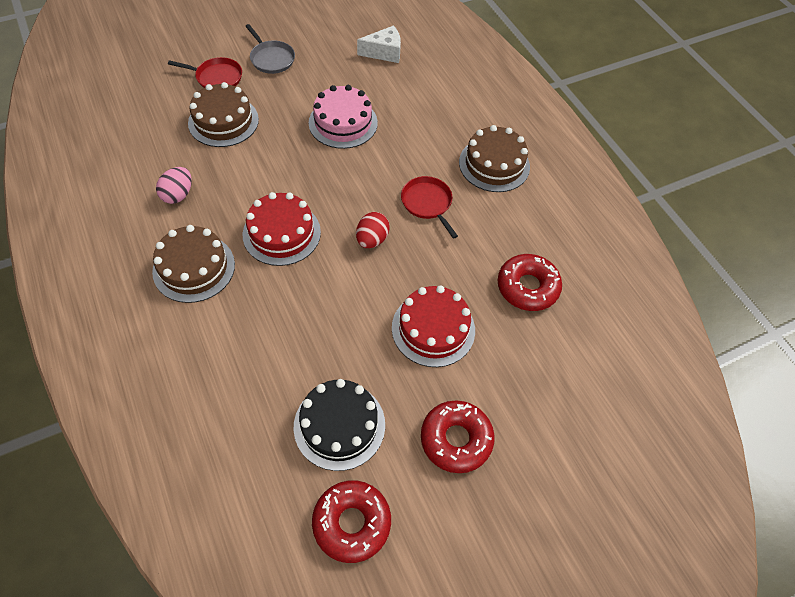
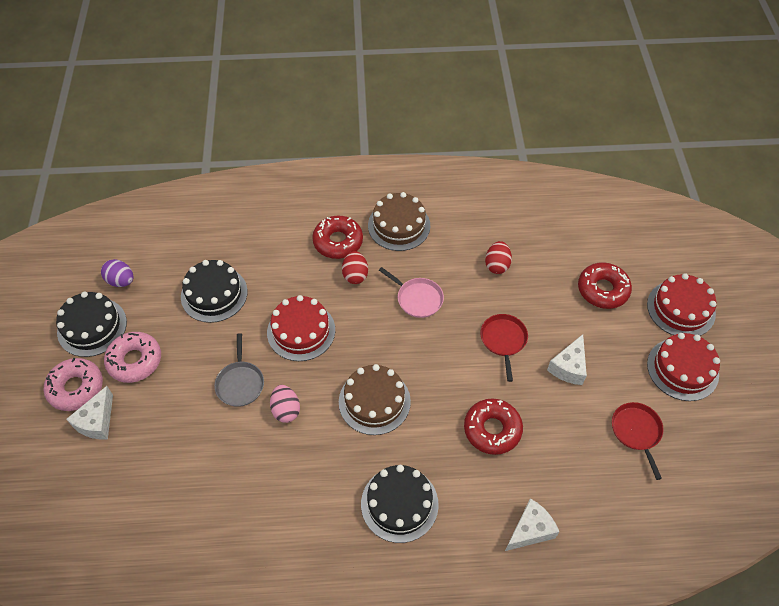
black cake: [293,379,385,471] = 1 -> [56,291,127,357] [181,260,247,323] [361,465,439,543] = 3
brown cake: [152,225,235,303] [188,82,259,147] [459,125,530,192] = 3 -> [339,364,411,435] [368,192,430,251] = 2
pink cake: [309,85,378,149] = 1 -> none = 0
pink donut: none = 0 -> [43,358,103,411] [104,332,161,383] = 2
pink pan: none = 0 -> [379,267,444,318] = 1
purple egg: none = 0 -> [101,259,133,287] = 1
red cake: [243,192,321,266] [392,285,475,367] = 2 -> [267,295,335,361] [647,273,716,336] [647,333,720,401] = 3
red egg: [356,212,390,248] = 1 -> [342,251,368,284] [485,241,512,274] = 2
white cheese: [357,25,401,63] = 1 -> [66,386,113,440] [505,498,559,551] [547,334,587,385] = 3

